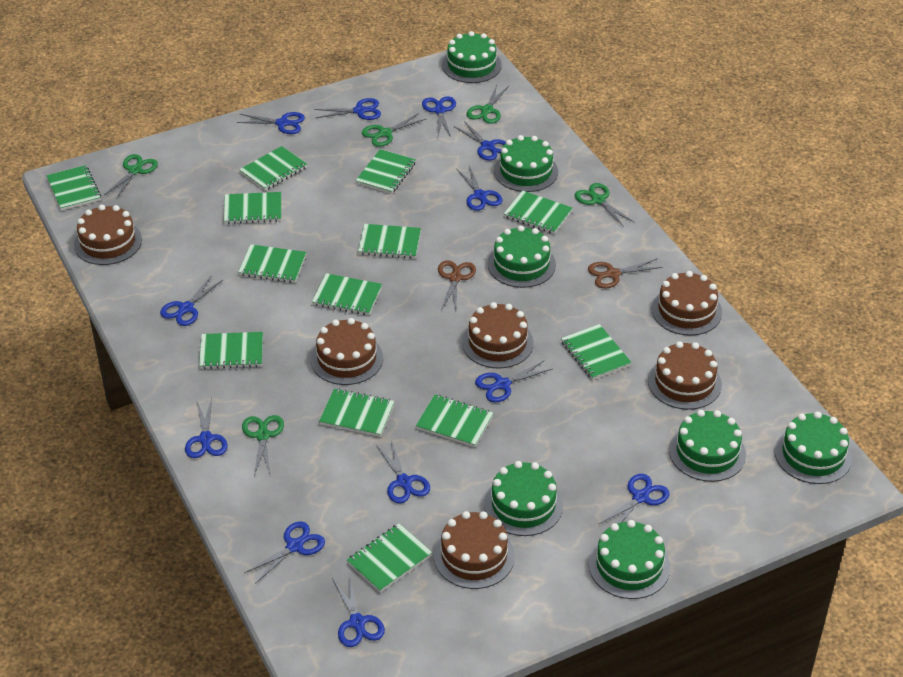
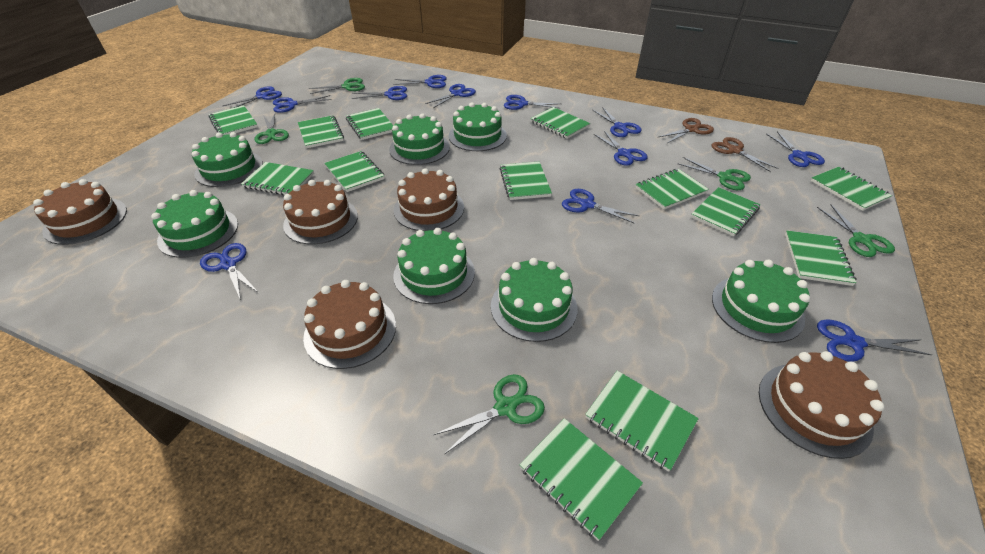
brown cake: [74,205,142,265] [311,318,383,385] [434,511,515,589] [462,302,534,368] [648,341,722,410] [652,271,722,336] = 6 -> [33,179,127,245] [283,180,358,244] [303,280,396,369] [394,168,464,231] [759,351,885,459] = 5

